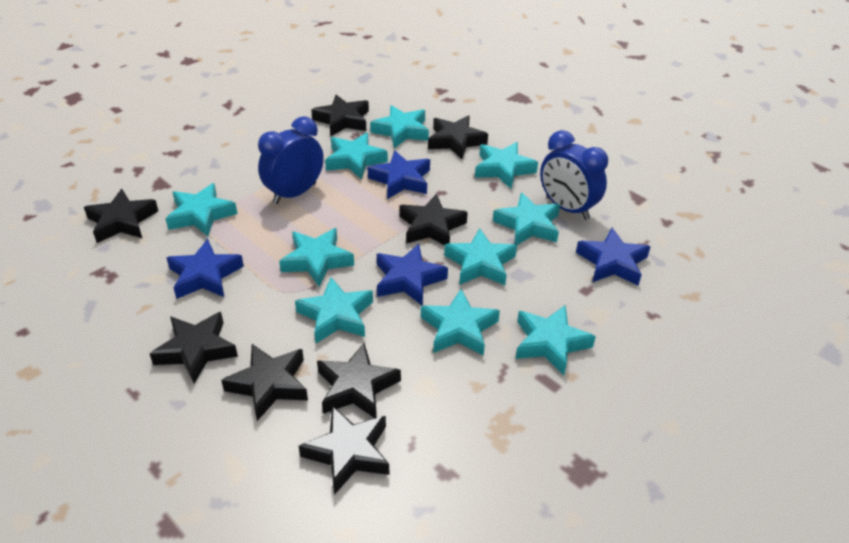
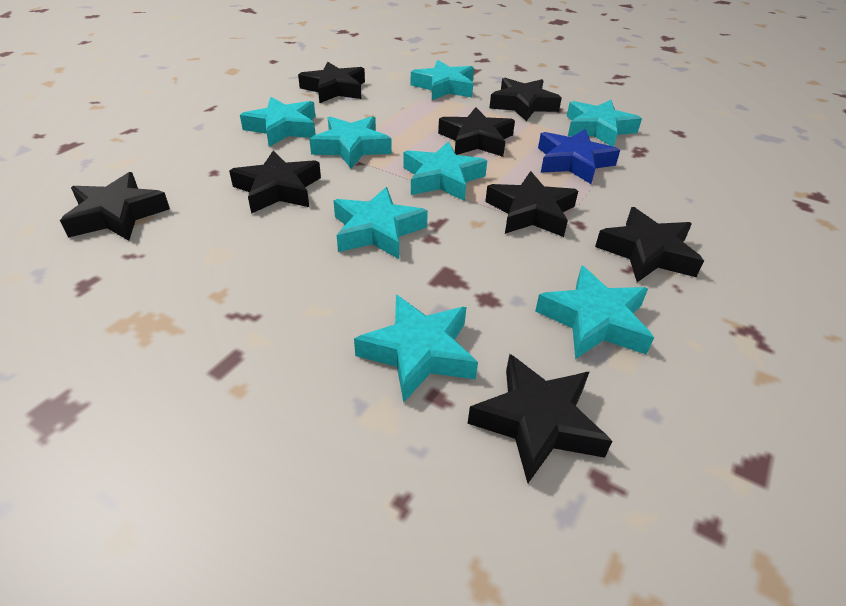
blue clock: [258,116,324,204] [540,130,608,220] = 2 -> none = 0
blue star: [166,239,244,299] [367,150,430,199] [377,244,448,306] [576,228,651,285] = 4 -> [538,129,620,184] = 1
turquoise star: [165,183,238,236] [279,228,354,287] [295,277,373,343] [325,133,388,179] [370,105,429,148] [421,289,500,356] [444,228,517,285] [475,142,538,189] [493,193,560,245] [516,305,596,375] = 10 -> [240,97,316,147] [309,116,392,168] [333,187,428,259] [354,295,478,403] [403,141,487,201] [411,60,474,100] [535,265,654,359] [567,100,642,147] = 8

